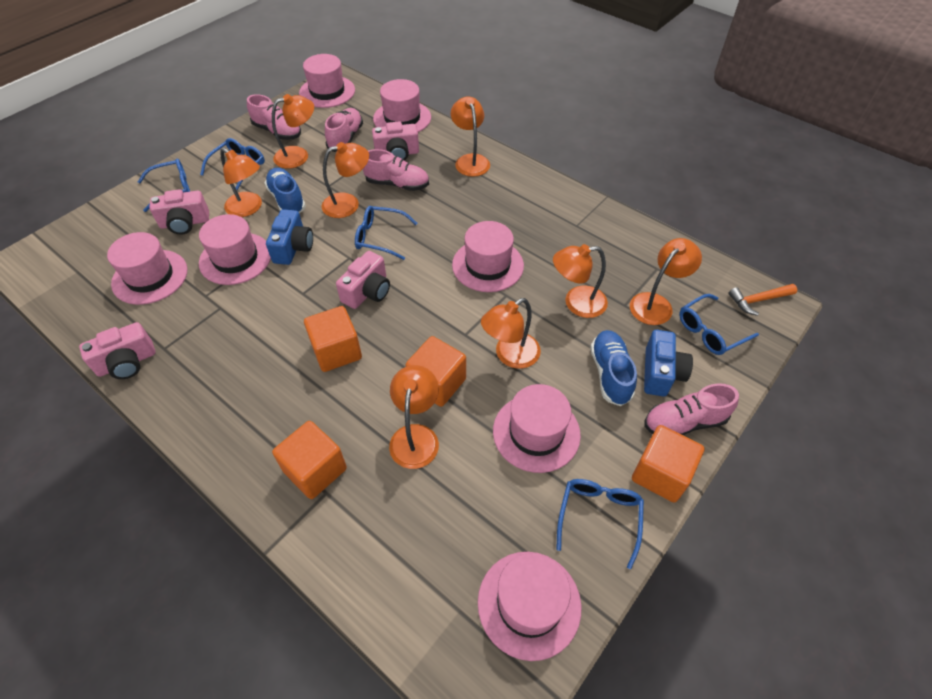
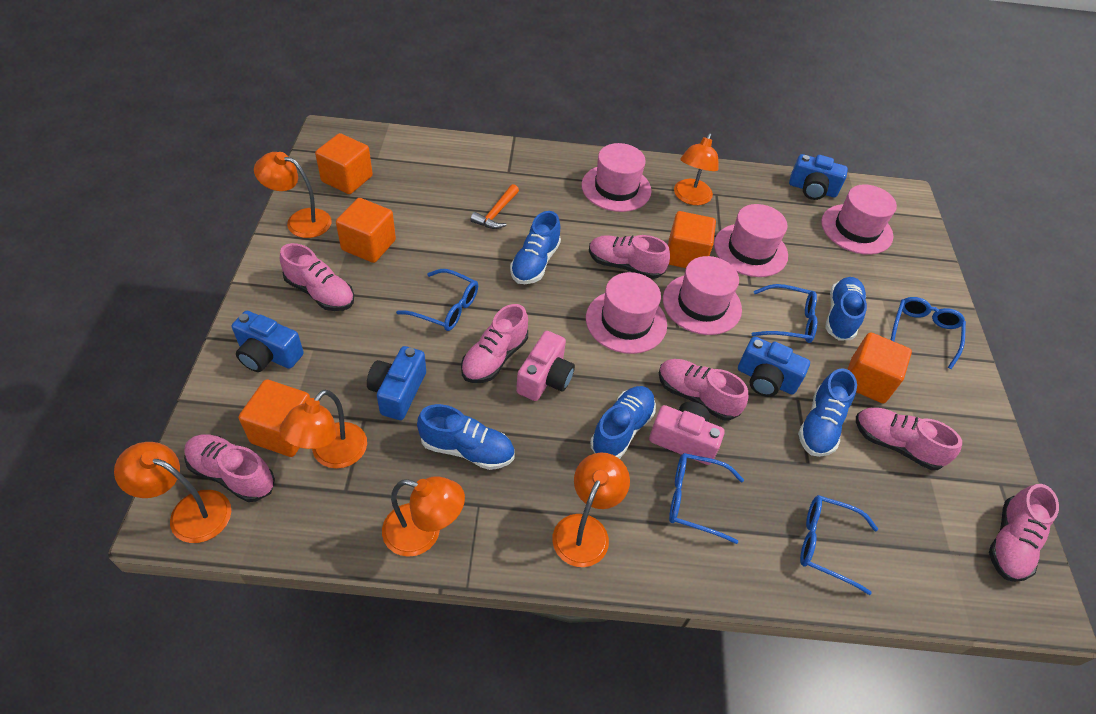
blue camera: [266,209,313,265] [644,330,693,397] = 2 -> [232,311,304,372] [367,346,426,420] [738,336,810,397] [789,154,848,200] = 4
blue shoe: [265,168,306,213] [590,330,637,406] = 2 -> [417,404,515,470] [510,211,561,284] [590,386,656,459] [798,368,857,457] [825,277,867,341] = 5
orange cube: [272,421,347,499] [304,306,362,372] [406,336,466,407] [632,425,705,503] = 4 -> [239,379,310,457] [315,133,373,194] [336,198,396,263] [668,211,716,268] [847,332,912,404] = 5
orange lamp: [220,148,262,217] [272,94,314,168] [322,142,369,218] [389,365,439,469] [451,96,490,177] [481,298,541,369] [553,244,608,318] [630,238,702,325] = 8 -> [114,442,231,543] [254,152,332,238] [279,390,367,469] [382,476,465,557] [552,453,630,567] [674,133,719,205] = 6
pink camera: [79,322,156,379] [149,189,209,235] [336,251,390,309] [372,122,419,161] = 4 -> [516,331,575,401] [649,402,725,465] = 2
pink hat: [107,232,188,305] [199,214,271,285] [299,54,355,108] [373,79,431,132] [452,221,524,292] [478,552,581,661] [493,384,581,473] = 7 -> [581,143,652,212] [586,272,667,354] [663,256,742,335] [714,204,788,277] [821,184,897,255] = 5
pink shoe: [247,94,301,140] [325,108,363,152] [363,149,429,191] [644,383,739,435] = 4 -> [184,434,275,502] [280,243,354,311] [461,304,528,383] [589,235,670,279] [659,359,748,421] [856,408,962,470] [989,484,1059,582] = 7

